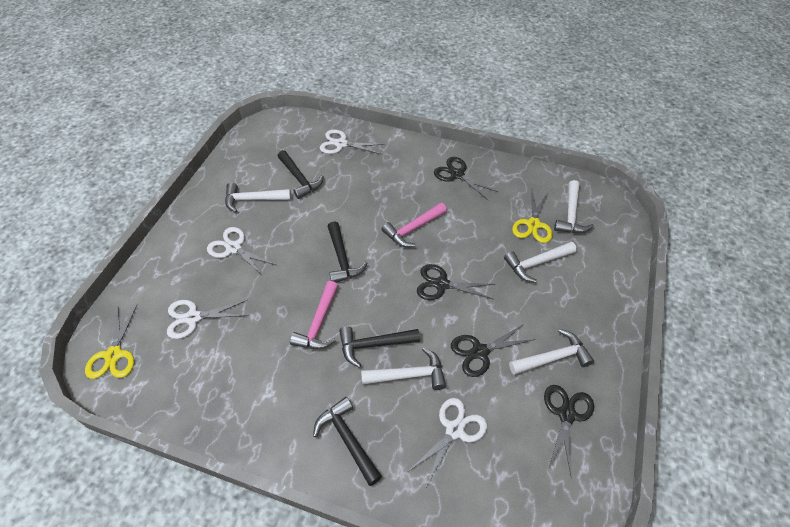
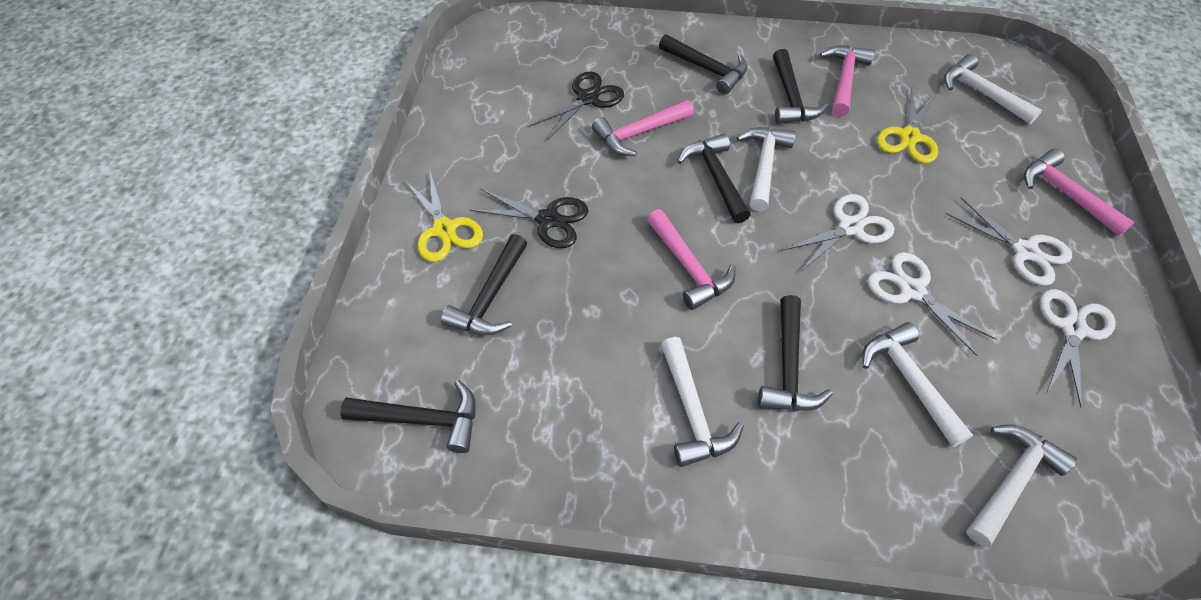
black hammer: [278,150,324,199] [313,397,382,486] [327,221,368,283] [339,327,420,367] = 4 -> [340,380,476,453] [441,234,527,335] [659,34,747,94] [677,134,751,223] [758,295,833,411] [773,49,828,124] = 6
black scissors: [417,264,495,300] [434,157,498,201] [451,324,535,377] [544,385,594,479] = 4 -> [470,188,588,248] [529,71,624,140] = 2
pink hammer: [290,281,338,349] [381,203,447,247] = 2 -> [592,100,694,156] [647,209,736,310] [820,46,875,116] [1024,149,1135,236] = 4

